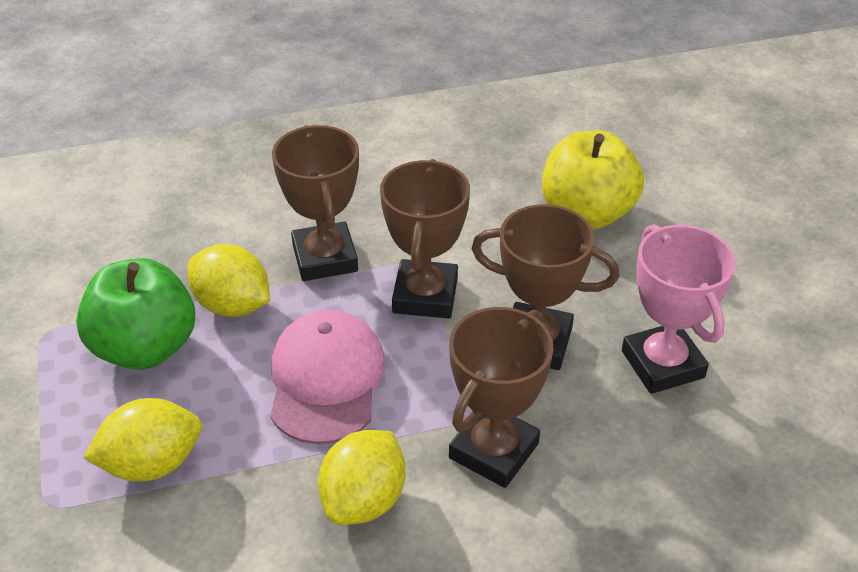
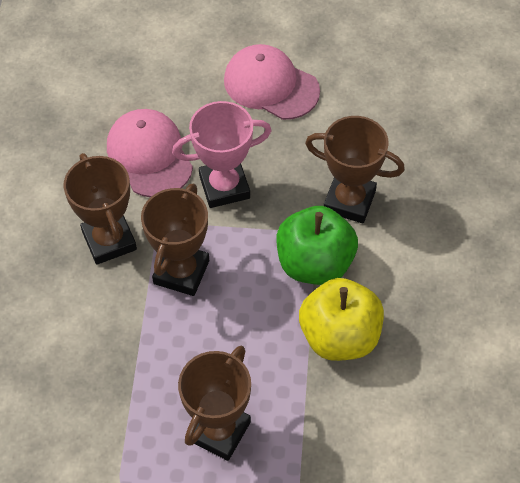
pink cap: [270,310,385,444] = 1 -> [107,109,193,197] [224,44,320,120] = 2
yellow lemon: [84,398,202,482] [187,244,270,317] [318,430,406,525] = 3 -> none = 0

